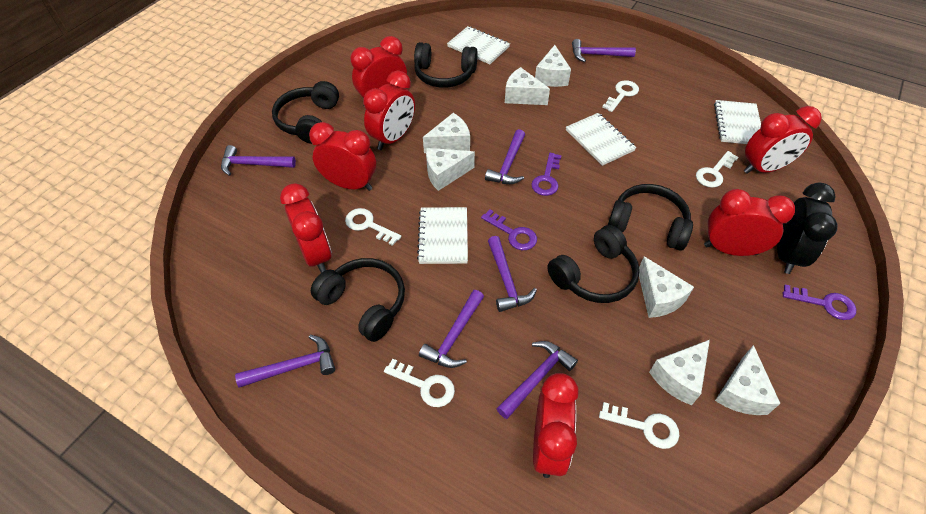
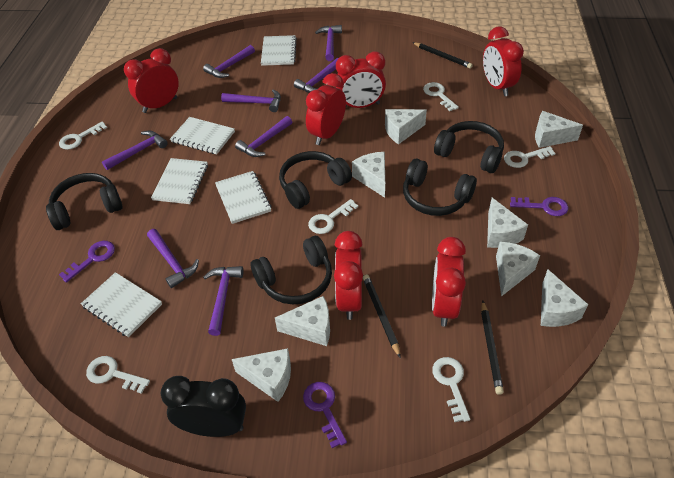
black pencil: none = 0 -> [363,275,401,358] [412,42,473,69] [481,300,504,395] = 3
purple hammer: [221,145,296,176] [235,335,335,388] [419,290,484,368] [485,129,525,184] [488,236,537,312] [496,341,578,419] [572,39,636,62] = 7 -> [102,131,168,170] [147,229,199,288] [203,45,255,78] [203,266,243,336] [221,89,281,112] [235,116,292,157] [294,58,339,93] [315,25,342,61] = 8
red clock: [280,183,332,273] [309,122,376,191] [351,36,407,107] [363,70,415,150] [533,373,579,478] [704,189,795,256] [744,106,822,174] = 7 -> [124,48,179,113] [306,73,346,145] [334,231,363,320] [336,51,386,108] [432,237,466,327] [483,27,524,96] = 6
white cheese: [423,113,470,153] [426,148,475,191] [505,67,550,105] [535,45,571,87] [639,256,694,318] [649,340,710,405] [715,345,781,415] = 7 -> [232,348,291,402] [275,296,330,346] [352,152,385,198] [385,109,427,145] [487,198,528,248] [496,242,540,297] [535,111,583,148] [541,269,589,327] = 8
white key: [345,208,401,246] [384,359,455,407] [599,402,680,449] [602,80,639,112] [696,151,738,188] = 5 -> [59,122,107,150] [86,356,150,394] [308,199,358,234] [423,82,459,111] [432,357,470,422] [504,146,556,168] = 6
white notebook: [417,207,468,264] [447,26,510,64] [566,113,636,166] [714,100,761,144] = 4 -> [81,272,162,337] [151,158,208,204] [170,117,235,154] [215,171,272,224] [261,35,297,66] = 5

